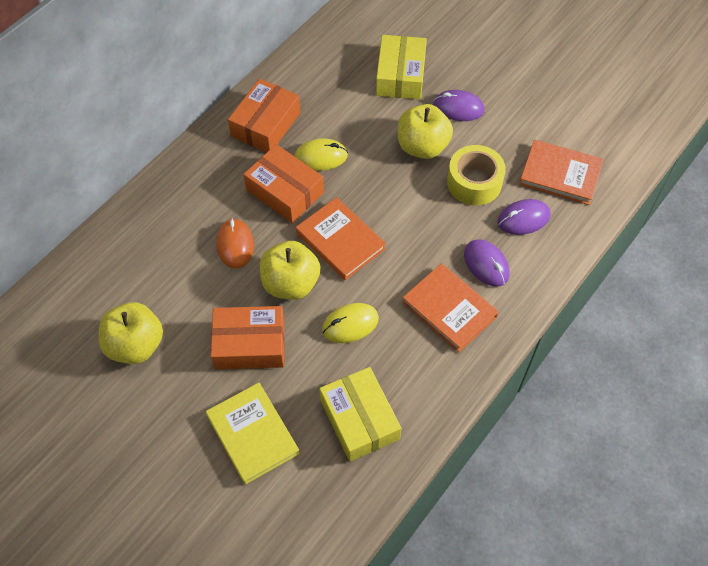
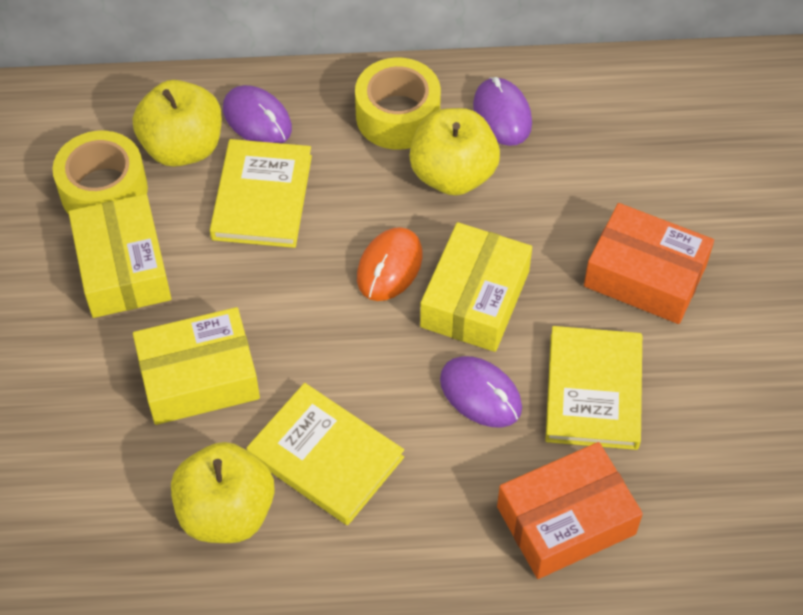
orange book: [296,197,386,280] [402,263,499,352] [519,139,603,205] = 3 -> none = 0
orange box: [211,306,285,369] [228,79,301,152] [243,144,324,223] = 3 -> [497,442,643,579] [584,203,714,324] = 2
yellow book: [206,383,300,485] = 1 -> [210,139,312,248] [247,383,404,525] [545,326,642,450] = 3
yellow box: [319,367,401,462] [376,35,427,99] = 2 -> [68,194,171,318] [133,307,260,425] [420,222,532,352] = 3
yellow mouse: [295,139,348,171] [322,303,379,343] = 2 -> none = 0
yellow tape: [447,145,506,206] = 1 -> [52,131,148,214] [355,57,441,150] = 2

